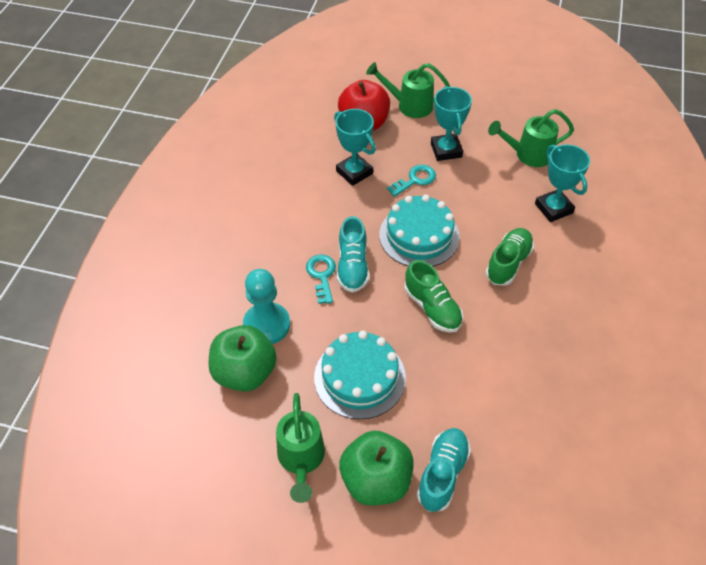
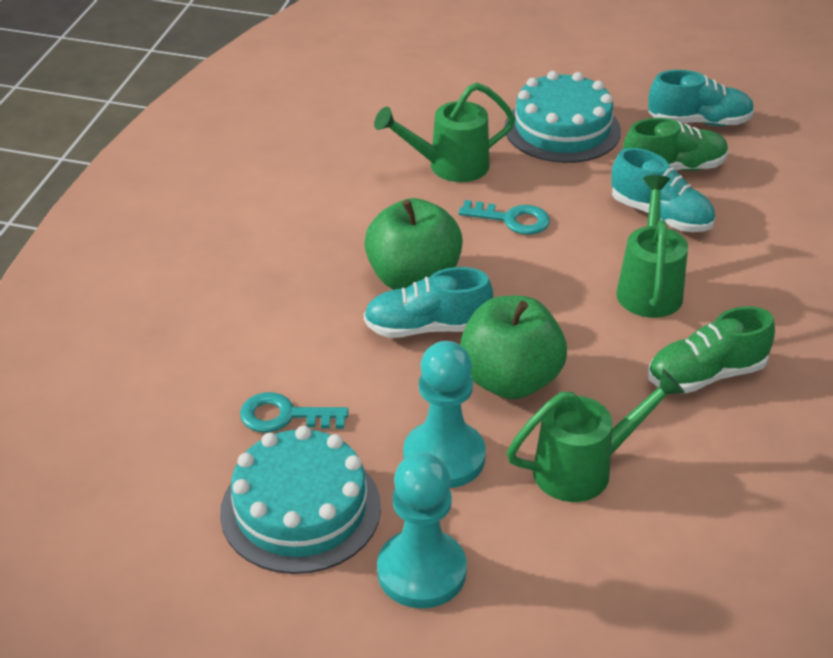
red apple: [338,80,390,131] = 1 -> none = 0
turquoise pawn: [243,269,290,344] = 1 -> [377,453,467,609] [403,341,486,488] = 2
turquoise shoe: [337,216,369,293] [417,428,471,512] = 2 -> [364,267,493,338] [611,148,715,232] [648,70,755,126] = 3
turquoise trophy: [334,109,376,186] [431,86,472,161] [535,144,590,222] = 3 -> none = 0

